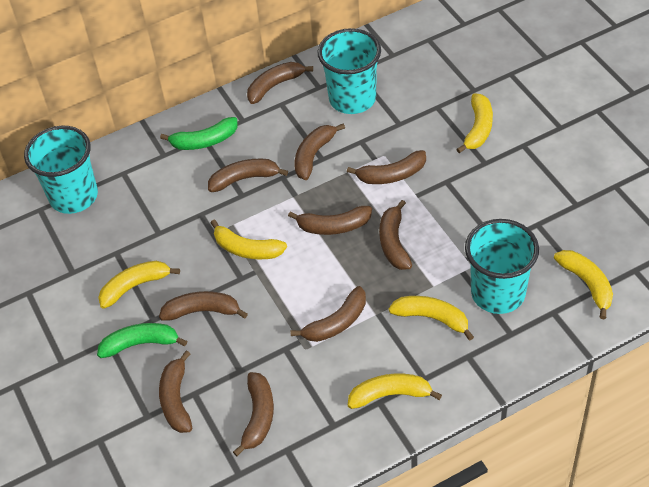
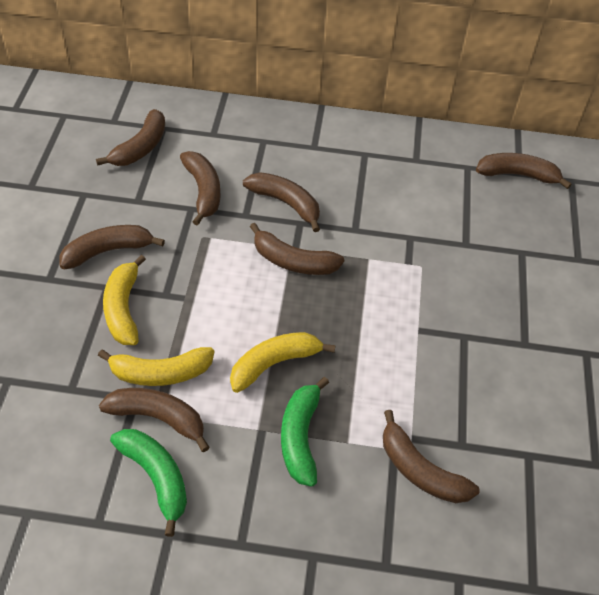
brown banana: [159,291,248,321] [159,351,192,433] [208,159,288,192] [233,372,274,456] [247,62,313,104] [288,206,372,235] [291,286,366,342] [295,124,345,180] [347,150,426,184] [379,200,412,270] = 10 -> [60,225,165,269] [96,109,165,166] [99,388,210,452] [180,151,221,226] [243,172,320,232] [250,223,344,275] [383,410,479,503] [476,153,572,189] = 8
turquoise cup: [24,126,98,214] [317,28,381,114] [465,219,539,314] = 3 -> none = 0
yellow banana: [98,261,180,309] [211,220,287,259] [348,374,442,409] [389,296,474,341] [456,93,493,153] [554,250,613,319] = 6 -> [98,347,214,386] [103,255,146,345] [230,332,335,393] = 3

